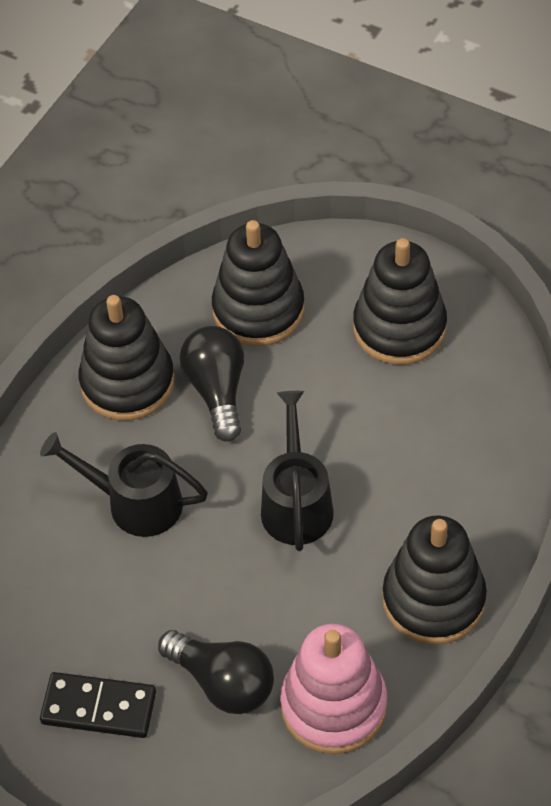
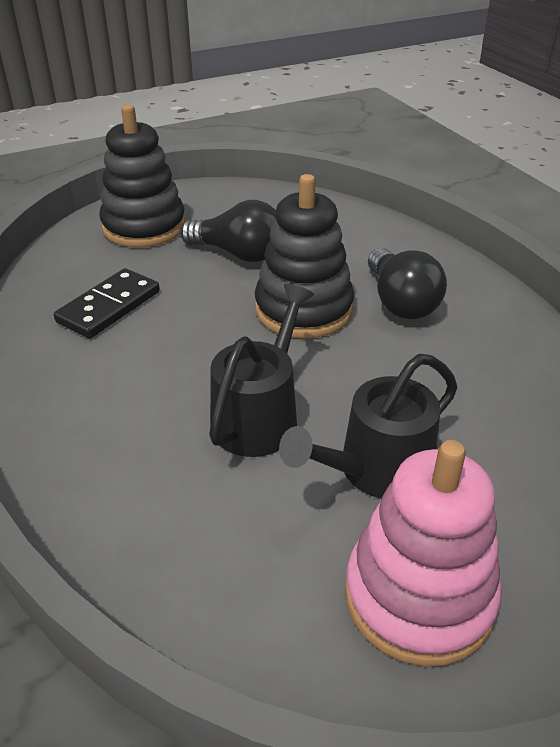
black stacking toy: [79,295,175,421] [212,220,304,346] [353,238,447,365] [382,515,487,645] = 4 -> [99,105,185,247] [255,174,354,338] = 2

